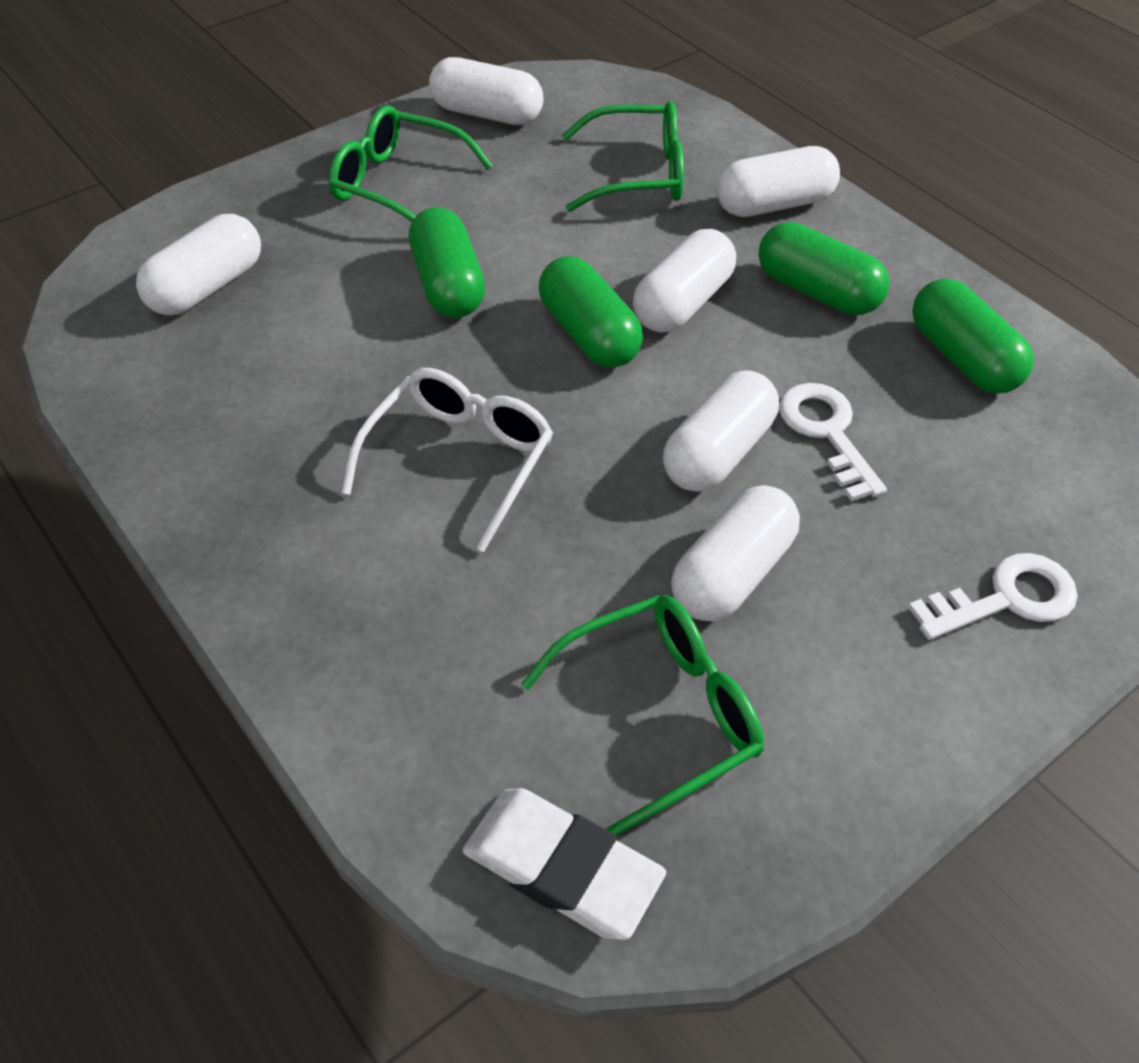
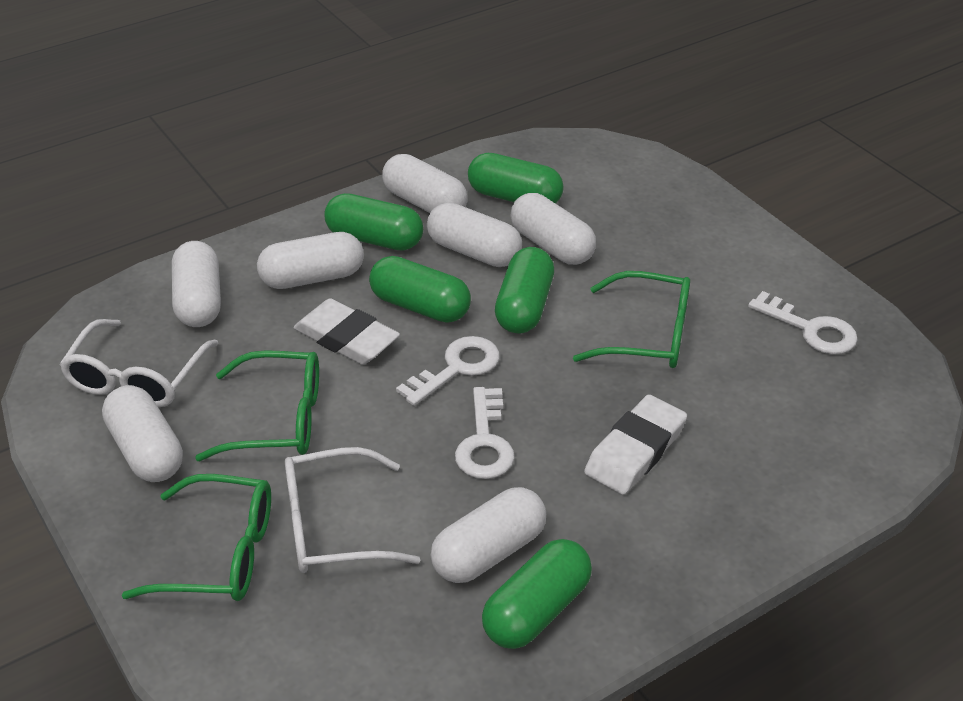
green capsule: [408,207,485,318] [539,256,643,368] [758,222,889,315] [912,278,1034,394] = 4 -> [324,193,423,251] [369,256,471,323] [468,153,563,204] [482,539,592,649] [495,247,554,334] = 5
white capsule: [136,214,261,315] [429,57,544,125] [633,229,736,332] [663,370,779,492] [671,485,800,621] [717,146,840,217] = 6 -> [102,385,183,482] [172,241,221,327] [257,232,364,289] [382,154,468,213] [427,202,522,267] [431,487,546,583] [511,193,596,265] = 7
white eraser: [462,788,666,940] = 1 -> [293,298,400,365] [584,394,687,495] = 2
white glasses: [342,368,553,552] = 1 -> [59,319,219,407] [285,447,420,573] = 2
white key: [779,383,887,501] [908,553,1078,640] = 2 -> [396,336,500,406] [455,387,515,479] [748,291,858,354] = 3

